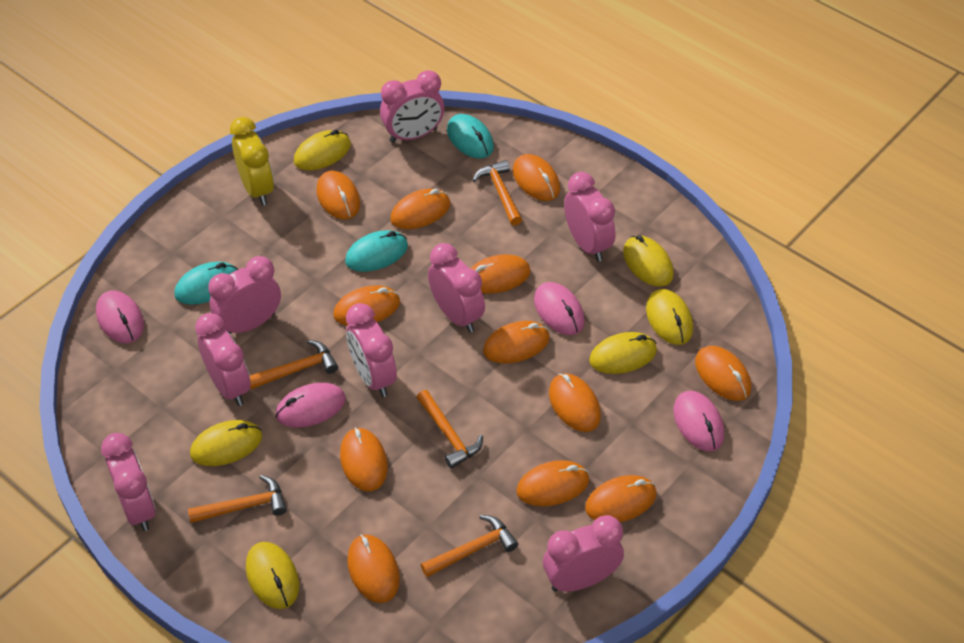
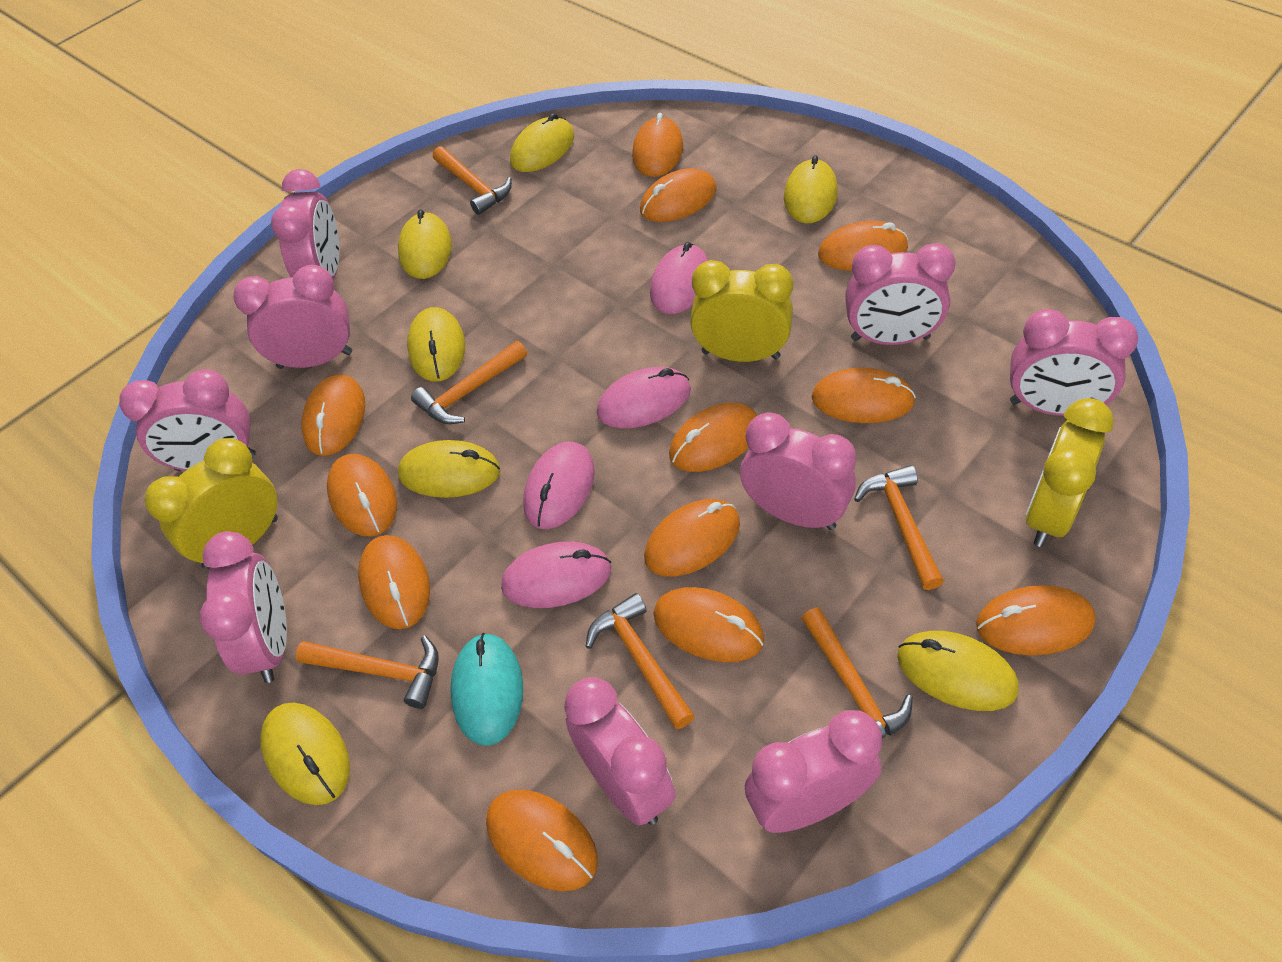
orange hammer: [188,475,287,523] [250,340,338,389] [417,390,483,468] [421,515,518,577] [473,160,522,226] = 5 -> [296,636,439,709] [411,341,527,424] [433,146,512,215] [586,593,695,729] [801,607,913,739] [854,465,944,590] = 6
pink clock: [101,433,156,531] [195,313,251,406] [208,256,281,334] [346,303,397,397] [380,70,444,143] [428,243,485,333] [543,515,624,592] [564,172,616,262] = 8 -> [120,369,256,471] [200,531,287,683] [233,265,352,369] [271,169,340,280] [564,677,676,826] [740,412,856,530] [745,710,882,833] [845,243,955,345] [1010,309,1138,416] = 9
turquoise mouse: [174,262,238,305] [345,230,408,272] [447,114,494,158] = 3 -> [450,633,523,746] = 1
yellow clock: [230,117,274,206] = 1 -> [144,438,278,569] [690,260,793,362] [1025,398,1114,547] = 3
yellow mouse: [190,420,262,466] [246,542,299,609] [294,130,351,170] [589,332,657,374] [623,235,674,287] [646,289,693,345] = 6 -> [260,702,350,805] [398,210,452,279] [398,440,500,498] [407,307,465,381] [510,113,574,172] [784,155,838,223] [897,631,1019,711] = 7

